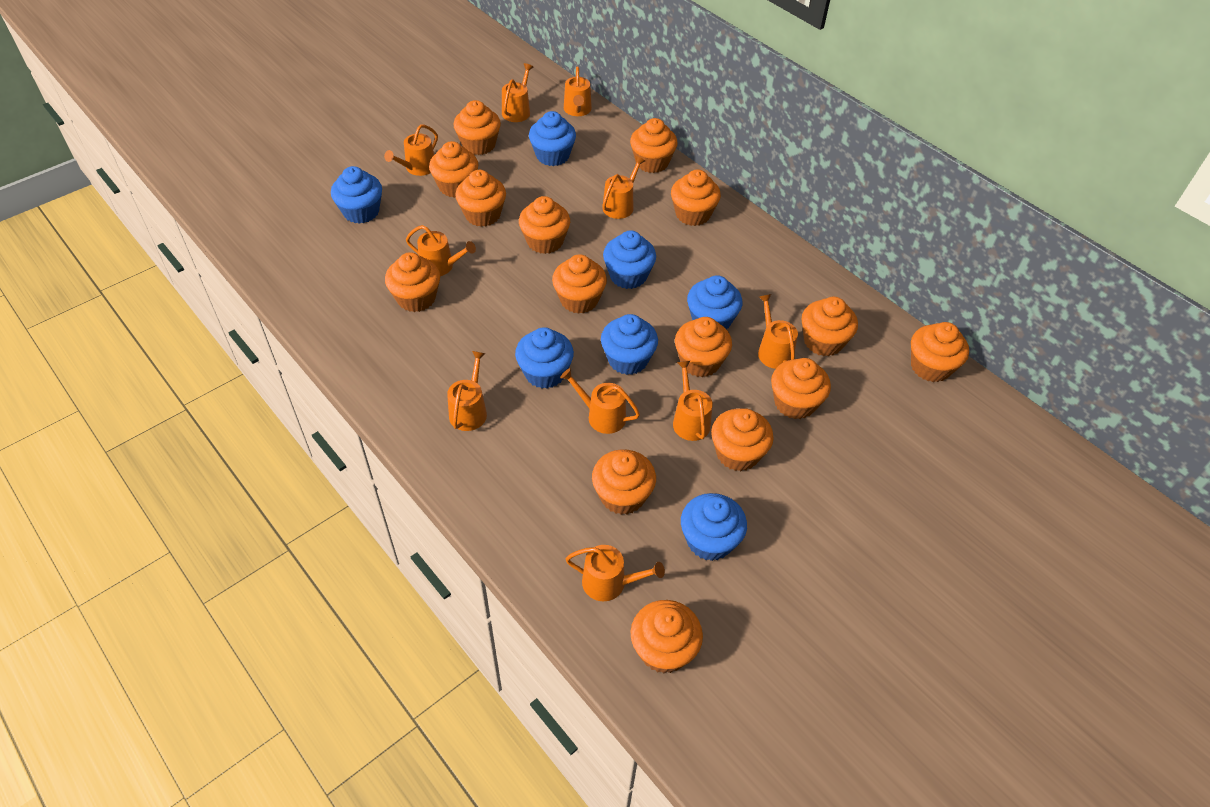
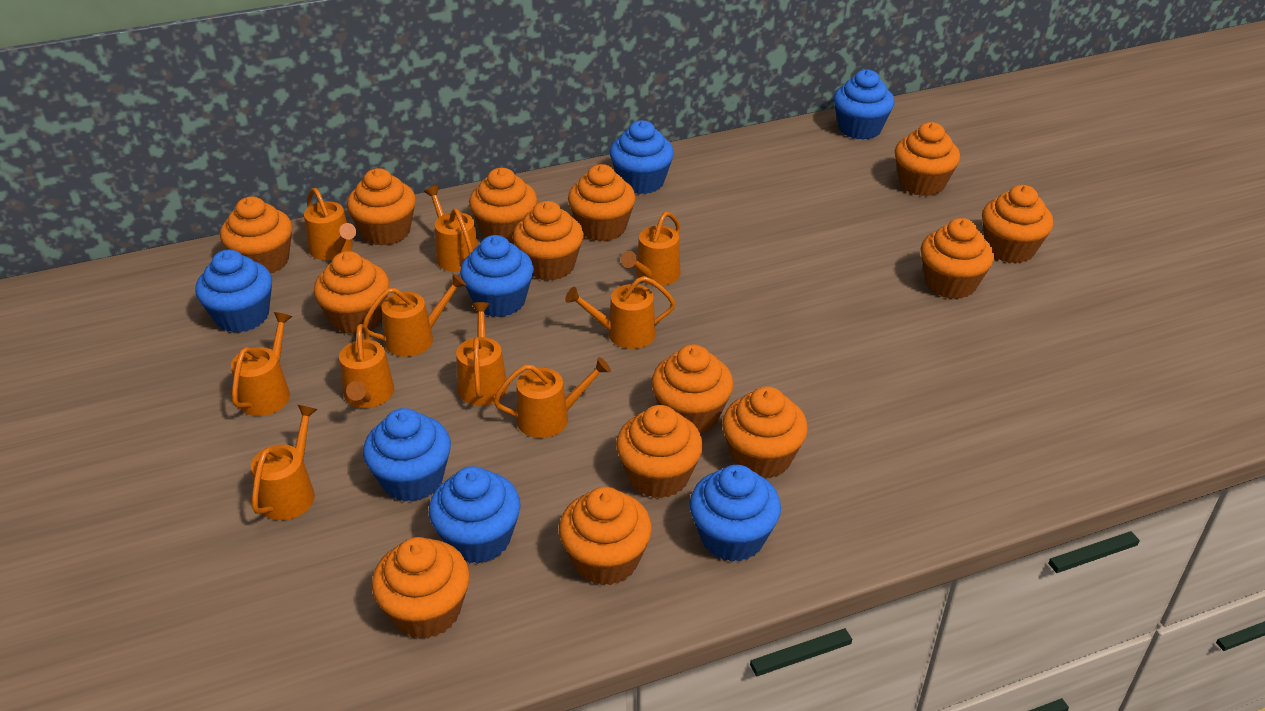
orange cupcake: [385,252,440,312] [429,141,479,198] [453,100,501,155] [455,170,506,227] [519,196,570,254] [552,254,607,314] [592,449,656,515] [630,118,678,173] [630,600,703,673] [671,169,721,226] [675,317,732,377] [711,408,774,471] [771,358,831,419] [801,297,858,356] [911,322,969,382] = 15 -> [220,196,292,273] [314,251,389,335] [347,168,416,246] [372,537,470,639] [469,168,537,244] [513,201,584,281] [559,487,652,585] [568,164,636,241] [616,405,703,499] [651,345,733,433] [722,386,808,478] [895,122,960,196] [921,218,994,299] [982,185,1053,263] = 14

